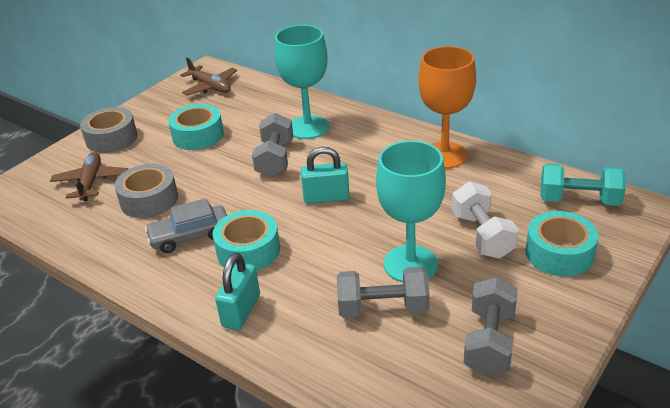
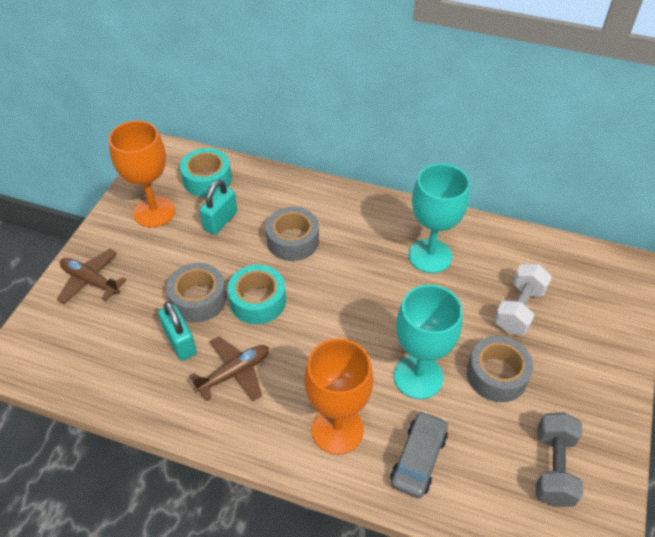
grey dumbbell: [252,113,293,178] [337,267,430,318] [464,277,518,376] = 3 -> [536,412,583,507] = 1
grey tape: [80,107,138,153] [114,164,178,218] = 2 -> [167,263,227,322] [265,207,319,261] [467,336,533,402] = 3
orange goblet: [418,46,476,169] = 1 -> [109,121,175,227] [304,338,374,455] = 2
turquoise dumbbell: [540,163,626,206] = 1 -> none = 0
turquoise tape: [168,104,224,150] [213,210,280,271] [525,211,598,276] = 3 -> [180,148,232,197] [228,265,286,324] = 2

